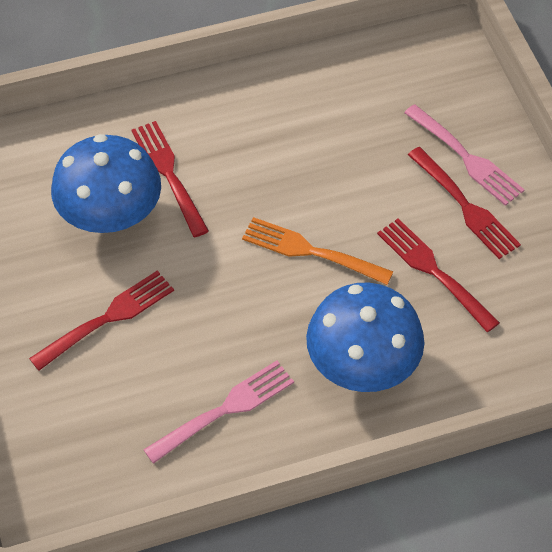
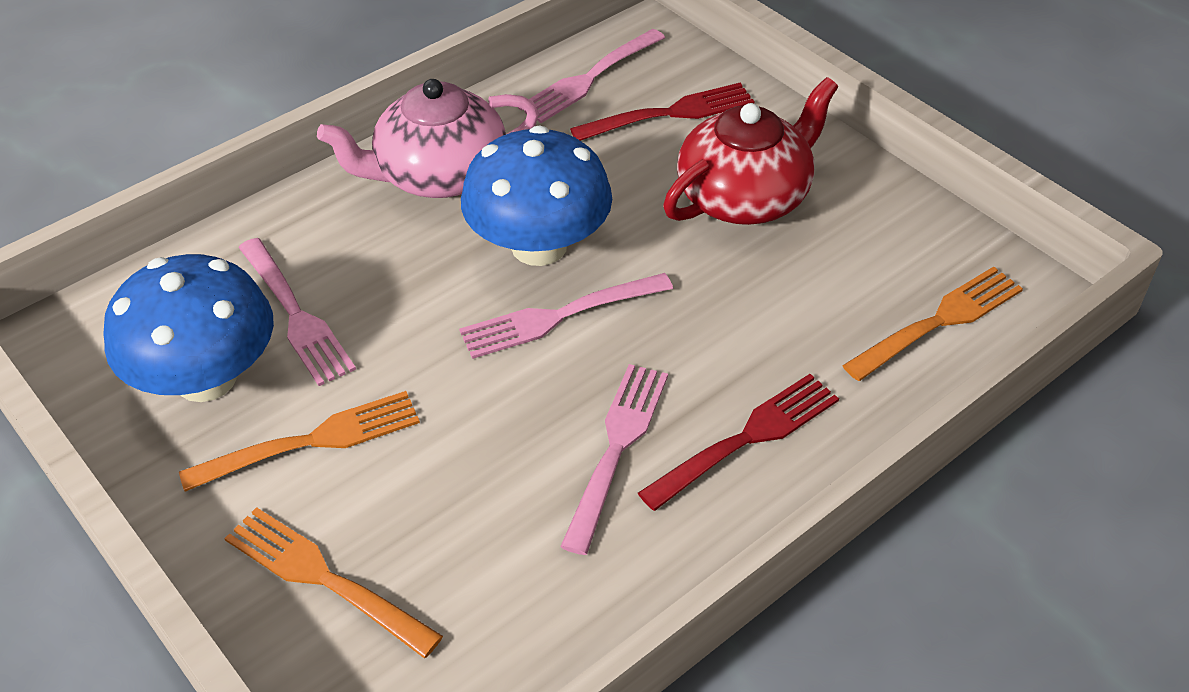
orange fork: [242,217,393,285] = 1 -> [179,391,420,491] [224,507,443,658] [842,267,1023,381] = 3
pink fork: [143,361,294,464] [404,104,524,206] = 2 -> [238,238,356,386] [459,273,673,359] [518,29,665,123] [560,364,668,555] = 4
pink teapot: none = 0 -> [317,79,539,198] = 1
red fork: [29,271,174,371] [131,121,209,237] [377,218,500,332] [408,147,521,259] = 4 -> [570,83,755,141] [638,374,839,511] = 2
red teapot: none = 0 -> [663,77,838,225] = 1

